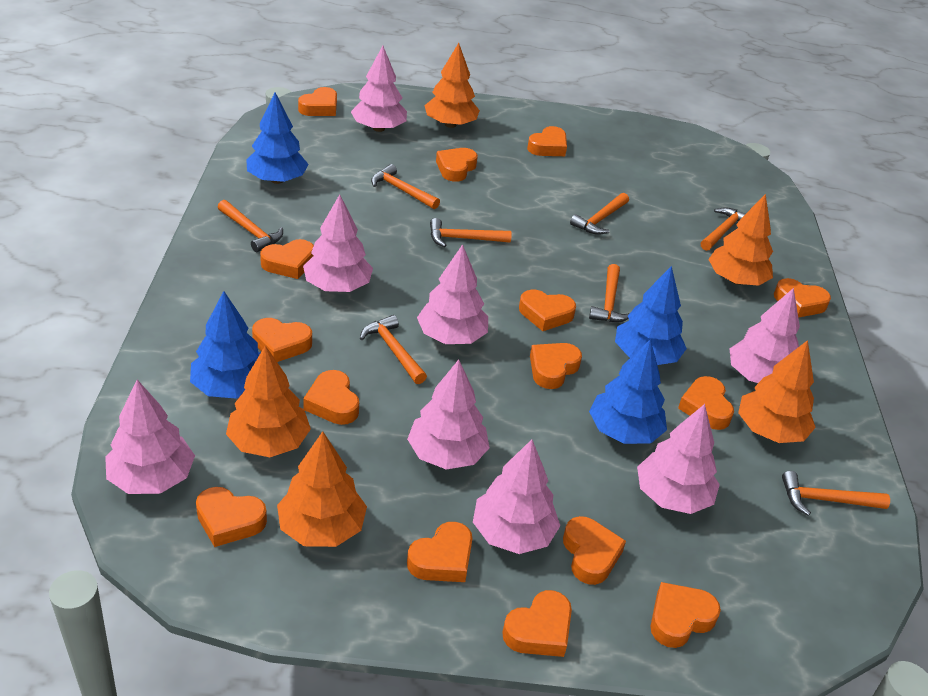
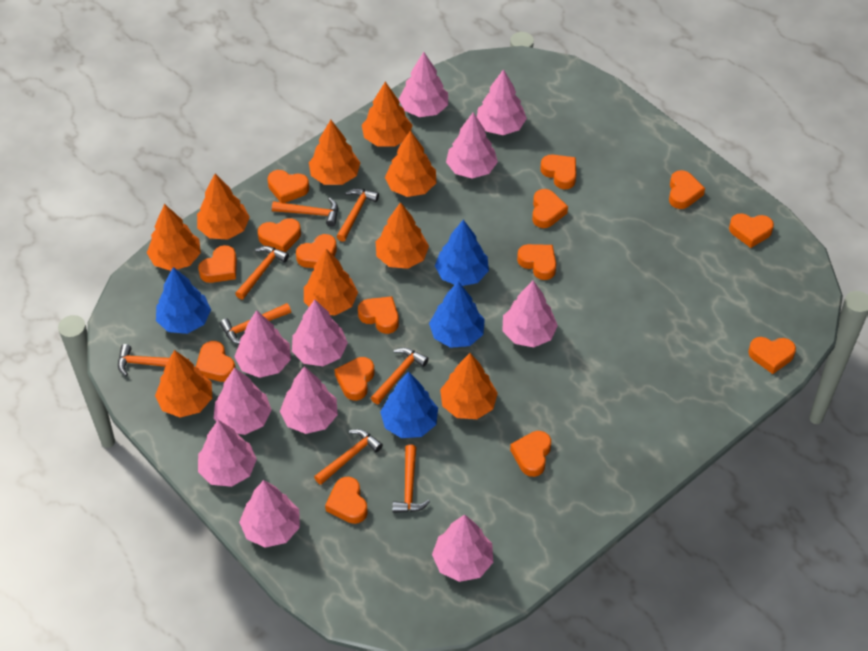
orange tree: [226,345,311,457] [277,431,367,547] [424,43,480,128] [708,194,773,286] [738,340,816,443] = 5 -> [147,204,201,271] [155,350,212,417] [197,174,250,240] [304,249,358,316] [309,120,360,185] [362,82,412,147] [376,202,429,269] [385,130,436,197] [440,353,498,419] = 9
pink tree: [105,380,195,494] [303,195,373,292] [351,46,407,132] [407,360,490,469] [417,244,488,344] [473,439,560,554] [637,404,720,514] [729,288,800,383] = 8 -> [198,420,257,487] [214,367,272,435] [234,310,291,378] [239,480,300,548] [280,366,338,434] [292,299,348,366] [399,52,448,117] [432,514,493,582] [446,112,498,179] [477,69,527,135] [502,280,558,347] = 11

